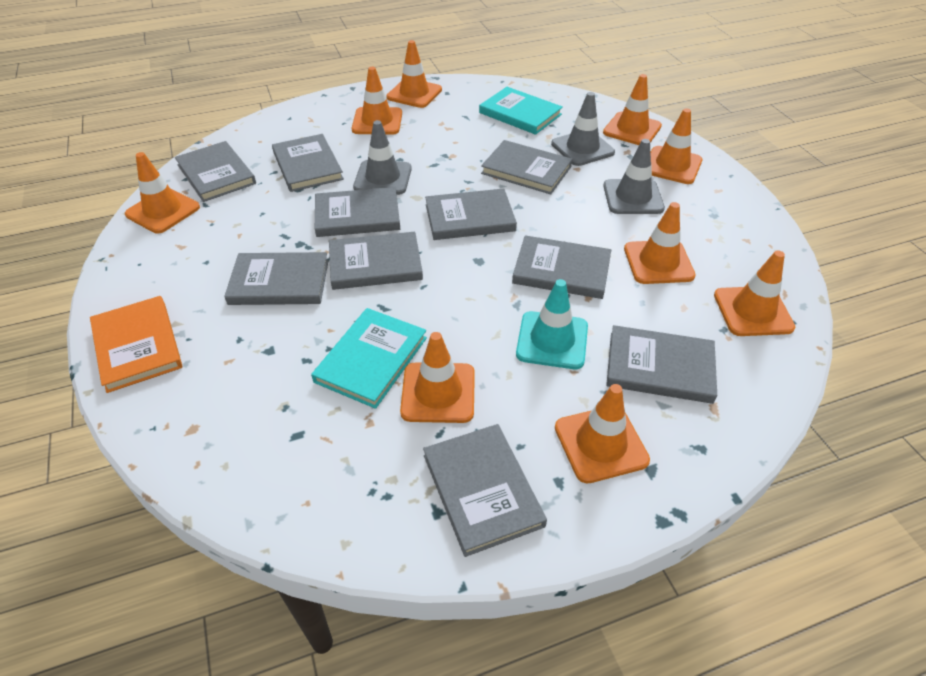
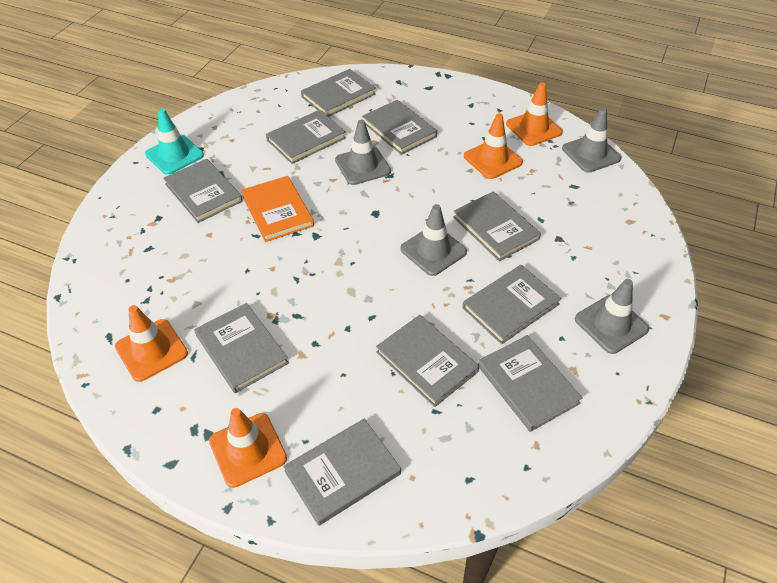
grey traffic cone: [353,120,412,195] [551,92,615,166] [603,139,665,214] = 3 -> [335,120,391,185] [400,204,467,276] [562,108,621,173] [575,279,649,354] = 4
orange traffic cone: [125,152,200,233] [352,67,402,135] [386,40,442,108] [400,332,475,423] [555,384,650,484] [603,74,662,145] [624,202,696,284] [650,108,702,184] [714,250,795,336] = 9 -> [115,305,188,382] [209,408,287,488] [464,113,523,179] [506,83,563,146] = 4
turquoise book: [311,308,427,409] [479,87,563,135] = 2 -> none = 0

